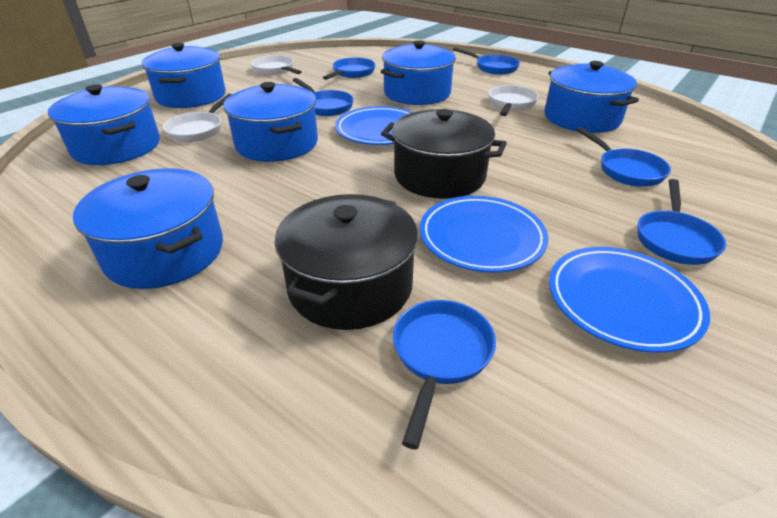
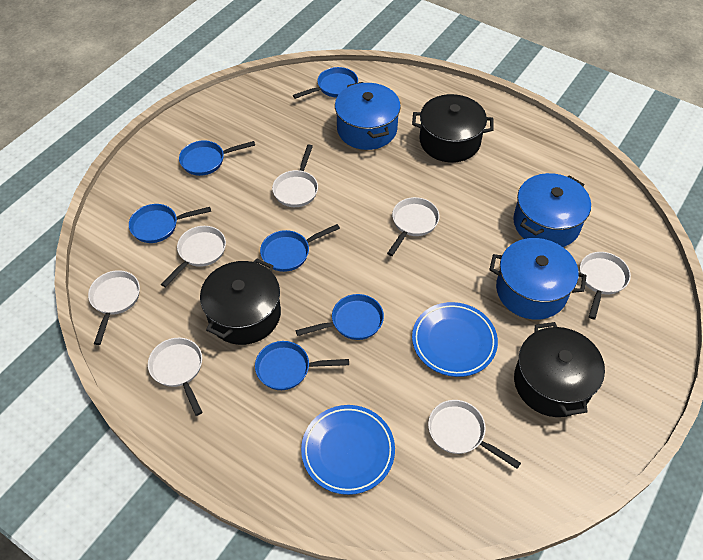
black pot: [274,194,418,330] [381,109,507,199] = 2 -> [200,258,281,345] [412,94,494,162] [514,322,605,417] = 3
blue plate: [335,106,413,145] [420,196,548,273] [549,247,710,353] = 3 -> [301,405,395,495] [412,302,498,377] = 2
blue pot: [48,84,160,165] [73,168,223,289] [142,43,226,108] [223,82,318,162] [381,40,456,105] [544,61,639,133] = 6 -> [335,82,401,150] [489,238,586,320] [513,173,591,247] = 3
white pan: [163,94,232,142] [251,55,301,75] [488,85,539,116] = 3 -> [88,270,140,345] [148,338,202,416] [161,226,226,287] [272,145,318,207] [387,197,440,256] [428,400,521,469] [580,252,631,320] = 7

